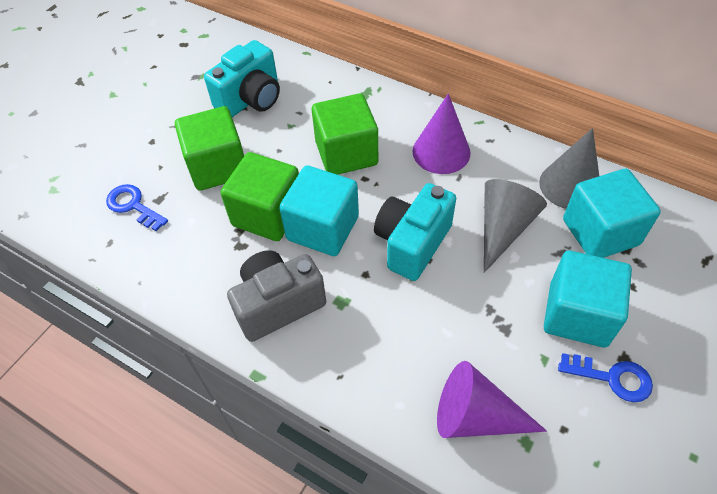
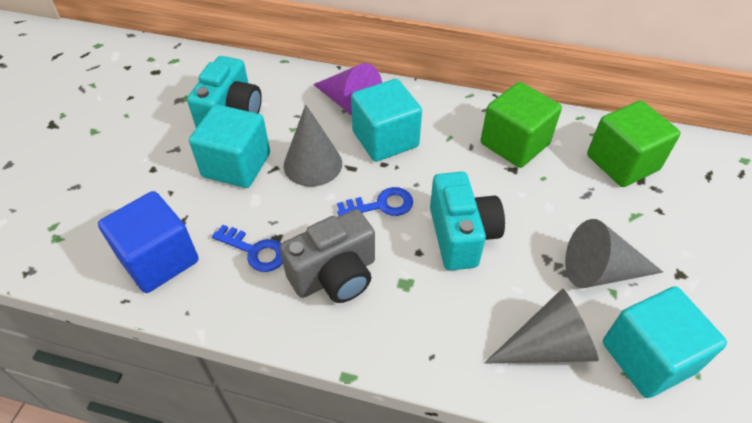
blue cube: none = 0 -> [98,191,199,293] = 1
green cube: [175,106,244,191] [221,152,299,241] [312,93,378,175] = 3 -> [481,82,562,168] [587,101,681,187] = 2
grey cone: [484,179,547,273] [539,128,599,209] = 2 -> [284,104,342,187] [484,289,599,364] [565,219,663,288] = 3
purple cone: [412,94,471,174] [437,361,547,438] = 2 -> [313,63,382,116] = 1

